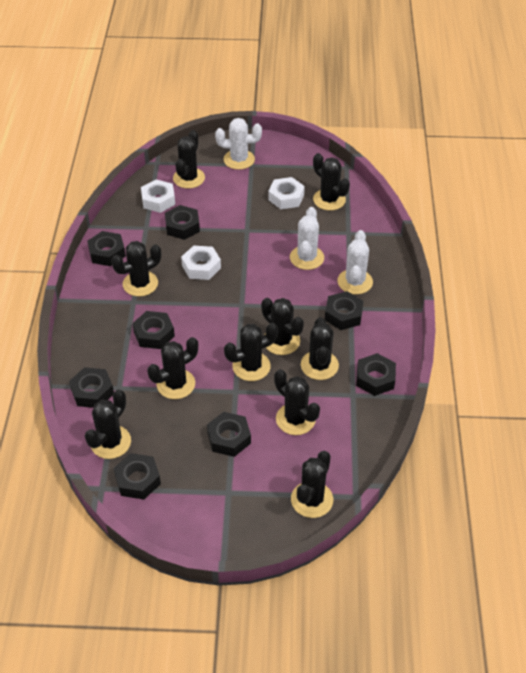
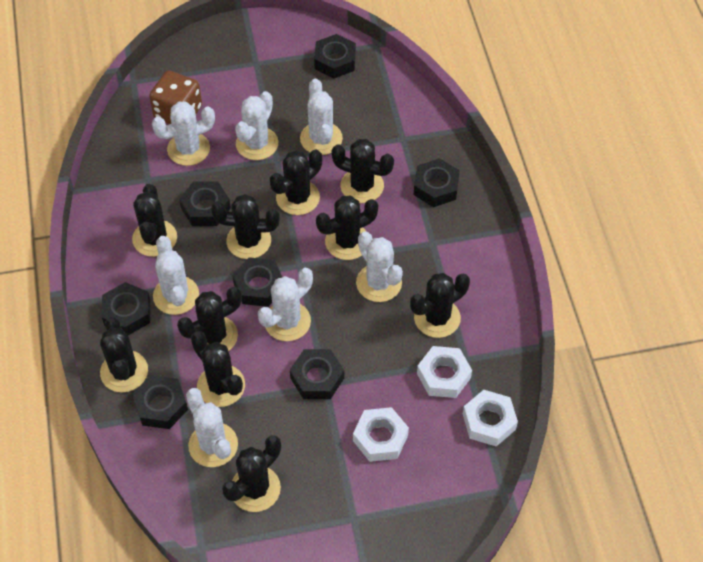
black nut: [69,367,114,408] [87,231,126,266] [114,453,161,500] [132,311,175,349] [165,205,200,240] [207,412,251,457] [325,291,364,330] [356,353,396,396] = 8 -> [102,282,150,336] [132,375,188,429] [179,181,231,226] [232,257,282,307] [290,349,344,399] [314,34,356,79] [414,158,460,207] = 7
brown dice: none = 0 -> [149,70,202,124] = 1
white cactus: [215,118,262,170] [290,207,324,270] [338,230,373,294] = 3 -> [152,101,215,166] [153,236,199,315] [186,388,238,467] [235,91,278,160] [258,268,313,341] [300,79,343,155] [356,231,403,302] = 7

